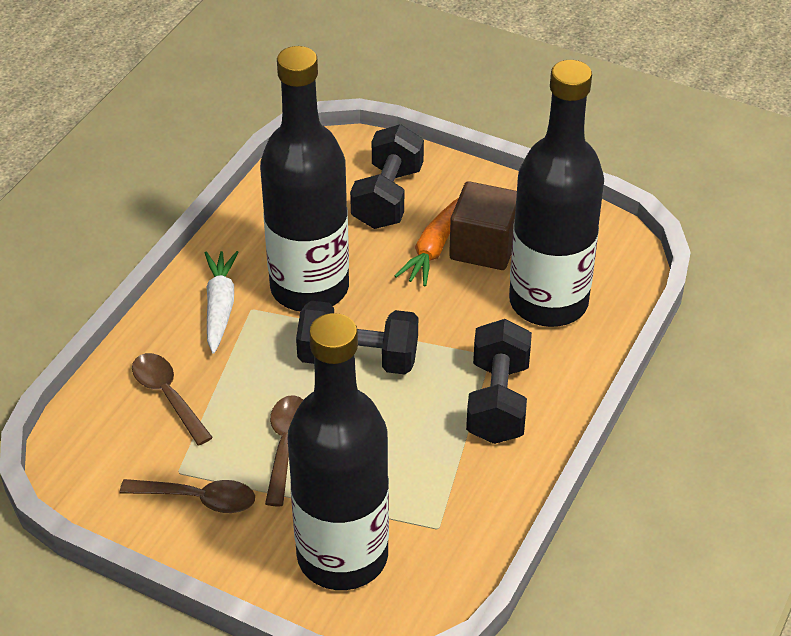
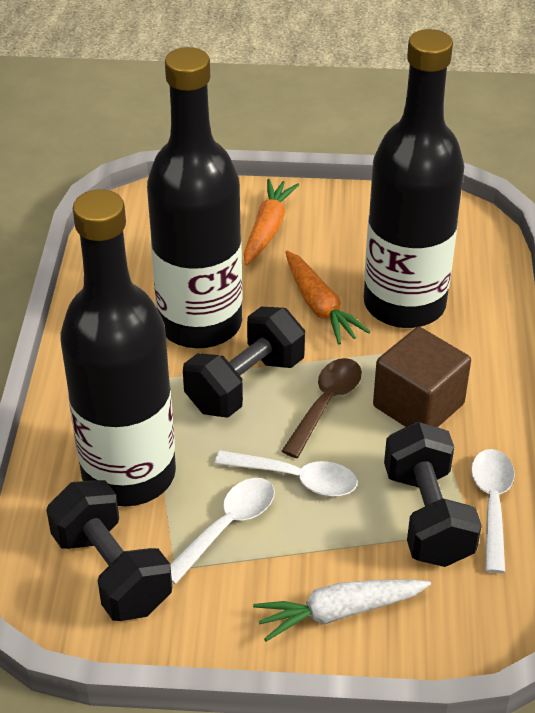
brown spoon: [120,479,255,513] [132,353,213,445] [265,395,303,506] = 3 -> [282,358,362,458] = 1
orange carrot: [395,198,459,286] = 1 -> [244,179,299,266] [285,251,370,344] = 2
white spoon: none = 0 -> [170,478,275,584] [215,450,357,496] [471,449,515,573] = 3

